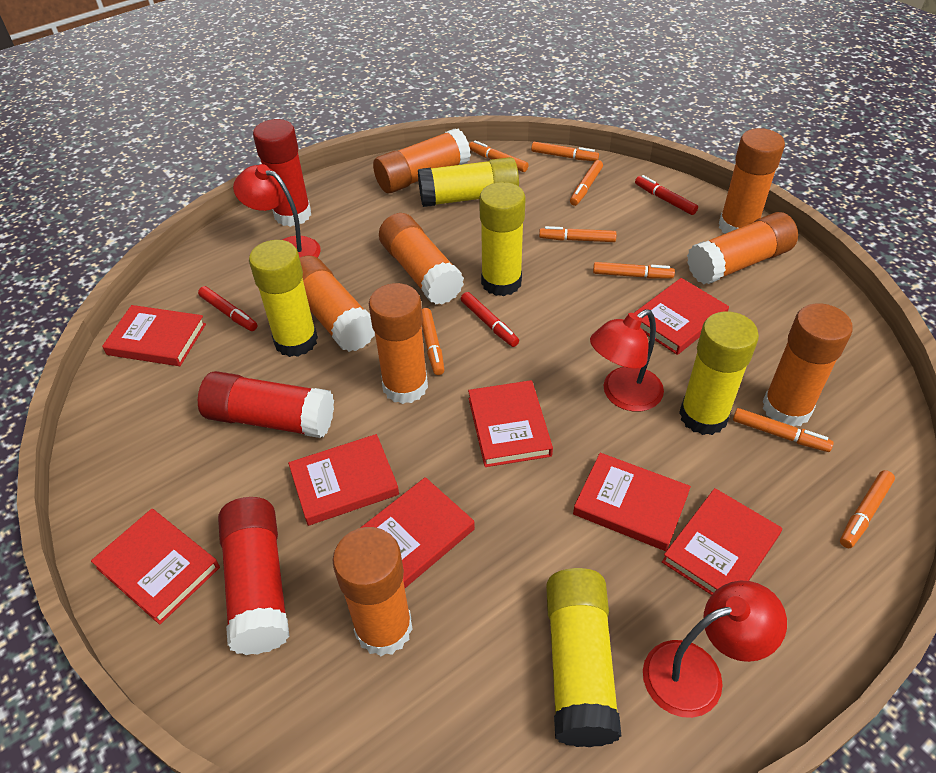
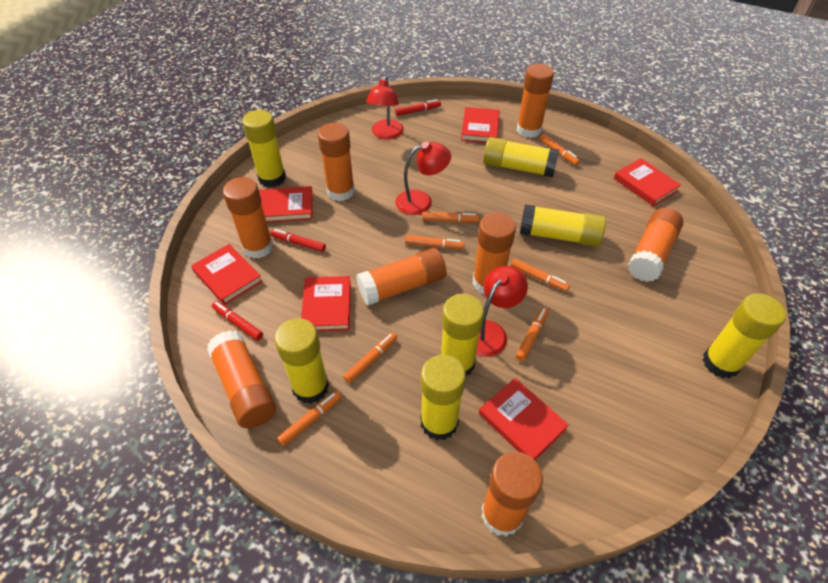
orange marker: [422,308,444,375] [469,141,529,172] [531,142,599,161] [539,226,616,242] [570,160,603,206] [593,262,675,279] [733,408,834,452] [840,470,895,548] = 8 -> [277,391,342,446] [343,332,397,383] [405,235,465,249] [422,212,479,223] [510,258,570,292] [516,307,548,361] [540,134,580,166] = 7
red book: [91,509,220,624] [102,305,206,366] [288,434,399,526] [360,477,475,588] [468,380,553,467] [573,453,691,551] [634,278,729,355] [662,488,782,595] = 8 -> [191,244,263,305] [259,186,313,223] [301,276,351,331] [461,107,500,143] [479,378,569,460] [614,158,681,206] = 6
red glue stick: [198,371,334,438] [218,497,290,655] [253,119,311,227] = 3 -> none = 0
yellow glue stick: [249,240,318,357] [418,157,519,207] [479,182,526,296] [546,568,622,747] [679,311,759,435] = 5 -> [242,110,286,188] [274,318,329,404] [421,355,466,440] [441,294,484,376] [483,137,559,177] [520,204,606,247] [703,293,786,378] = 7

